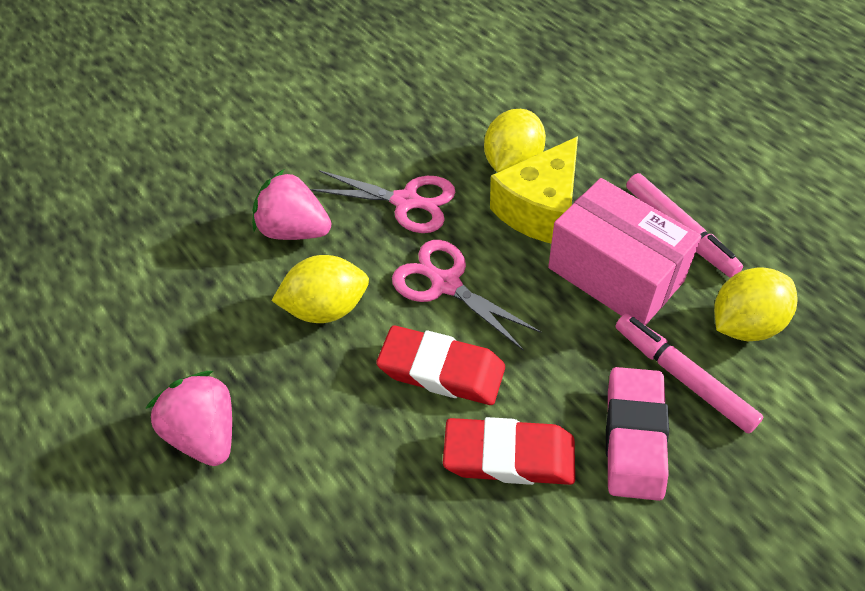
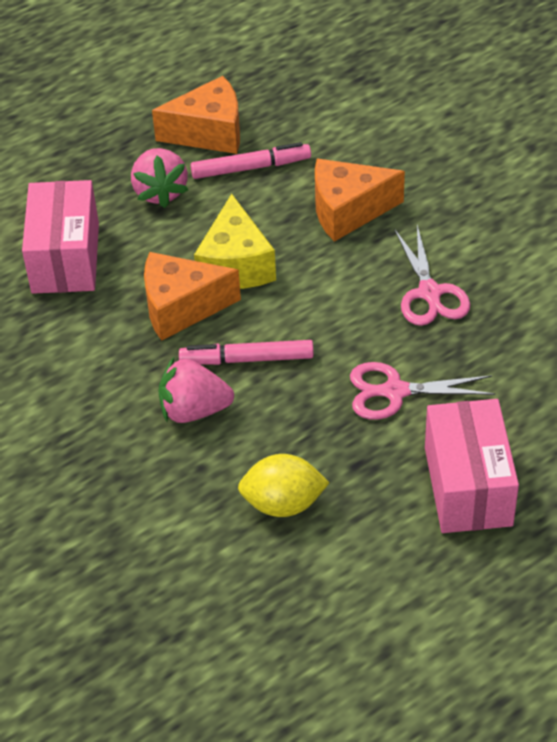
orange cheese: none = 0 -> [144,252,241,341] [152,76,240,154] [315,159,405,242] = 3
pink box: [548,178,702,326] = 1 -> [22,180,99,294] [425,399,519,533] = 2
pink eraser: [606,367,669,501] = 1 -> none = 0
red eraser: [376,326,505,405] [443,417,575,485] = 2 -> none = 0
yellow lemon: [272,255,369,323] [484,109,546,172] [714,267,798,341] = 3 -> [238,454,330,517] = 1

